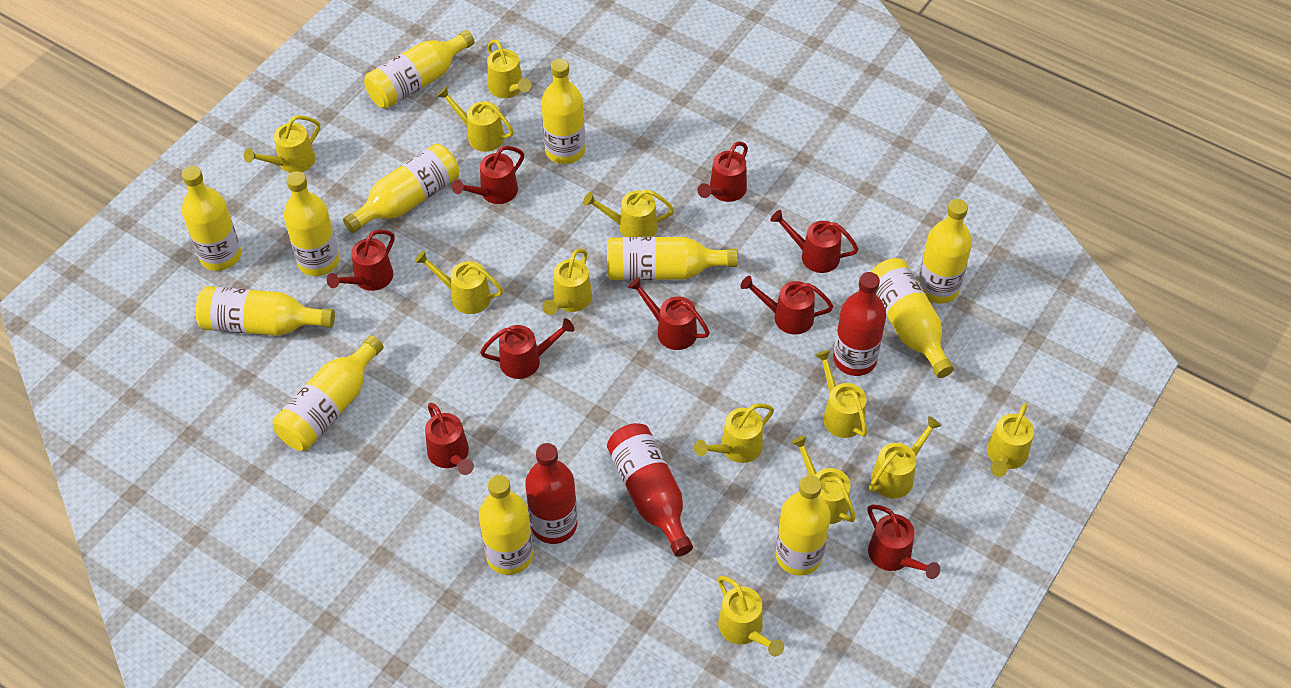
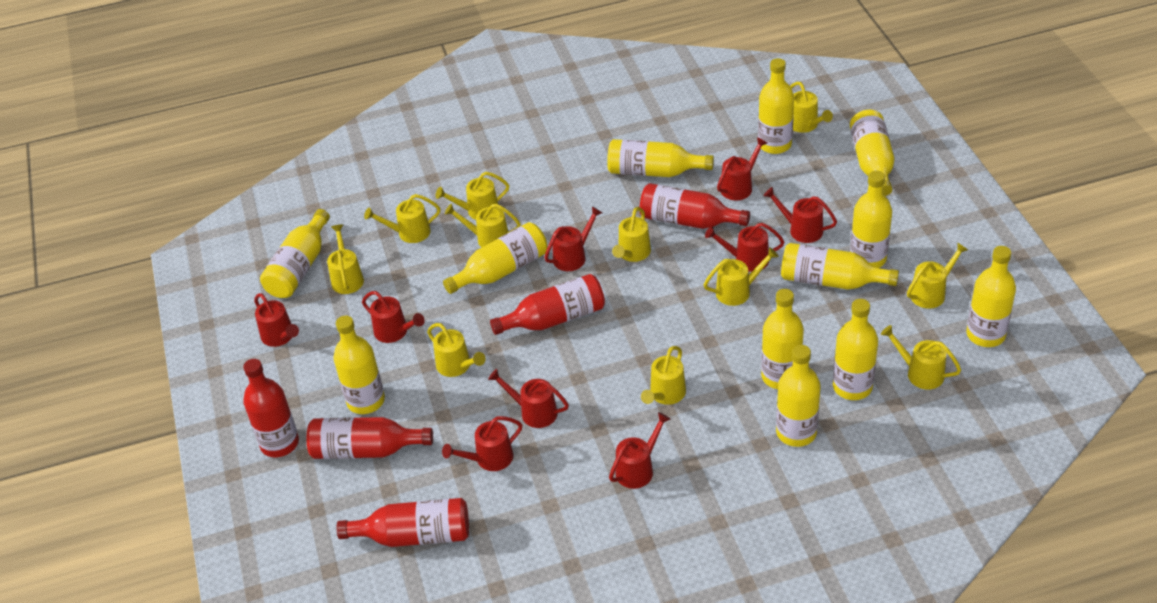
red bottle: [525,443,577,544] [607,423,693,557] [833,272,886,376] = 3 -> [243,359,299,457] [307,417,433,459] [337,498,469,547] [490,274,605,335] [640,183,750,229] = 5
yellow watering can: [244,115,320,173] [415,250,503,314] [437,86,514,152] [487,39,531,98] [543,248,592,315] [583,190,674,237] [694,403,774,463] [718,576,784,657] [791,435,856,524] [815,350,867,438] [869,416,942,498] [987,403,1034,477] = 12 -> [327,224,364,294] [364,194,441,243] [427,323,486,377] [436,172,509,220] [445,204,521,248] [612,207,651,262] [641,346,686,405] [704,247,779,306] [790,82,833,133] [881,325,961,390] [907,242,968,309] = 11

